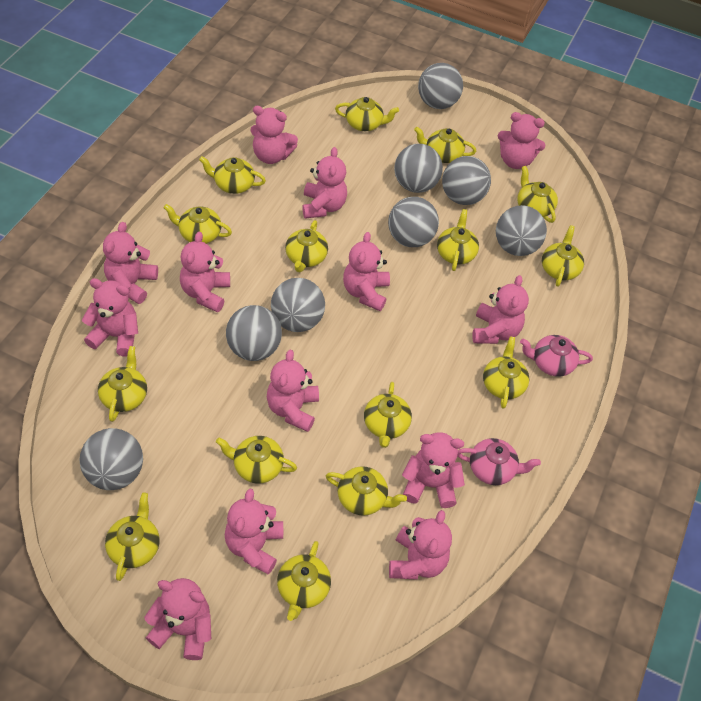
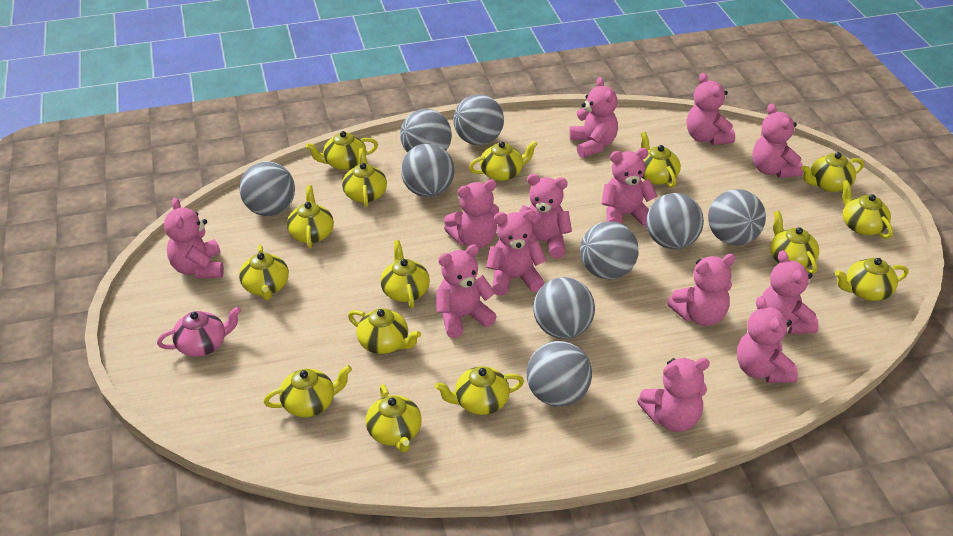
grey ball: [80,428,143,490] [226,305,282,361] [271,278,325,332] [388,197,439,247] [394,144,443,193] [418,63,463,109] [442,156,491,205] [496,205,547,256] = 8 -> [239,162,295,216] [400,109,452,153] [401,143,454,197] [453,94,504,145] [527,341,592,407] [533,277,595,339] [580,221,639,279] [646,193,704,249] [708,189,766,245] = 9
pink teapot: [457,438,541,485] [520,335,593,377] = 2 -> [157,306,241,357] = 1

